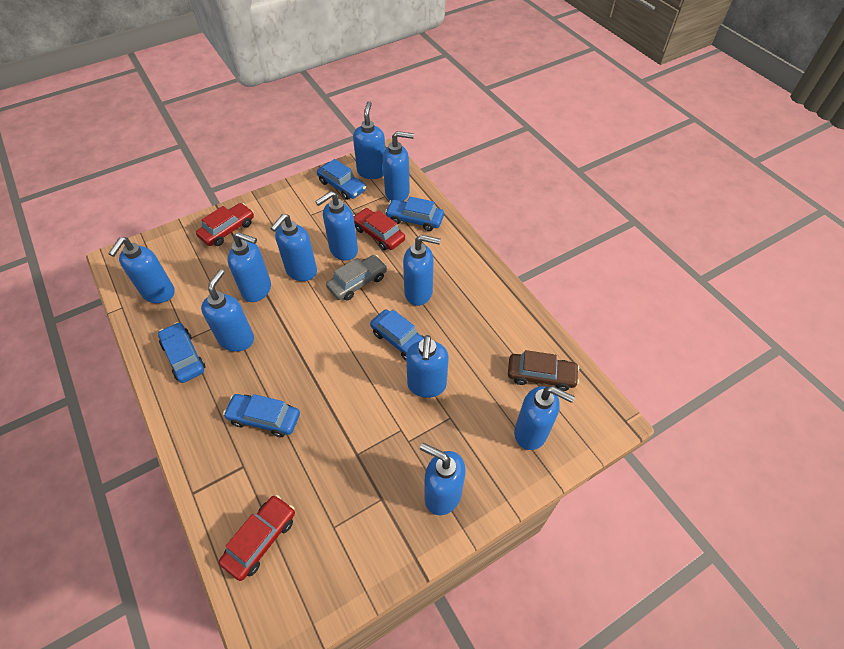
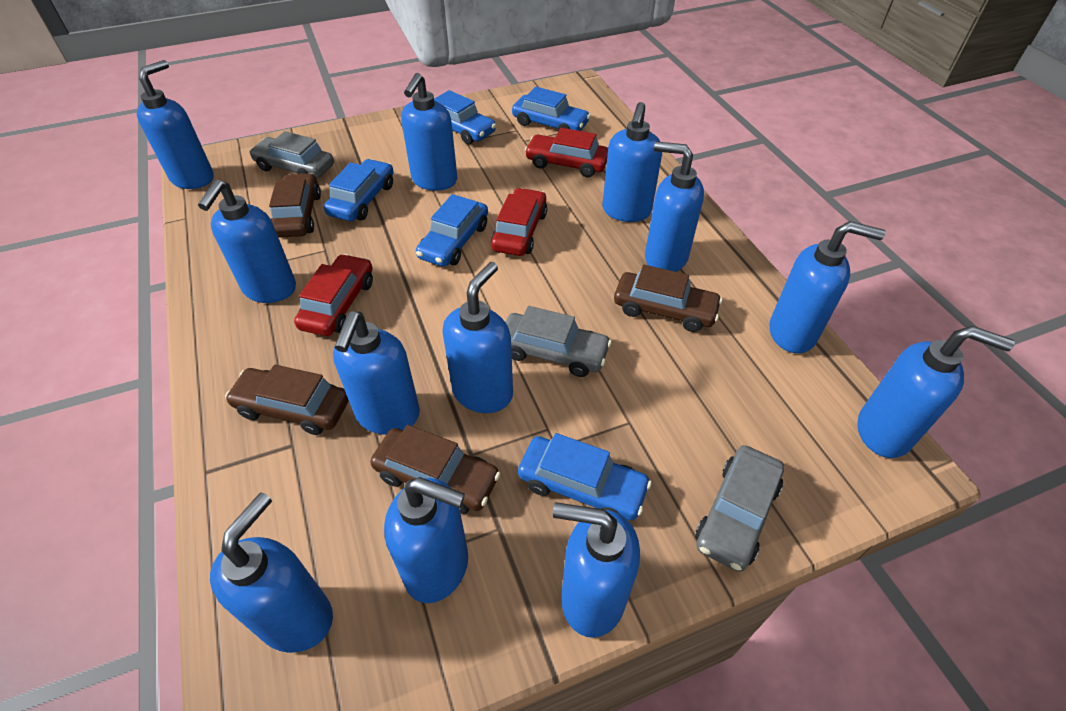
blue soap dispenser: [108,237,175,303] [201,269,254,352] [227,232,271,302] [270,214,317,281] [315,191,358,261] [353,101,385,179] [383,131,414,201] [403,235,441,306] [406,335,449,398] [420,443,466,515] [514,386,575,450] = 11 -> [137,60,214,189] [198,179,296,303] [210,492,333,653] [333,311,420,435] [384,477,468,603] [401,73,457,191] [442,262,513,413] [553,502,640,638] [602,102,662,222] [645,141,704,272] [770,221,885,353] [857,326,1015,458] = 12
brown car: [508,350,579,391] = 1 -> [225,365,349,435] [269,173,321,238] [370,425,501,514] [614,265,722,332] = 4
grey car: [326,255,387,301] = 1 -> [249,131,334,178] [506,306,612,377] [695,445,784,572] = 3

